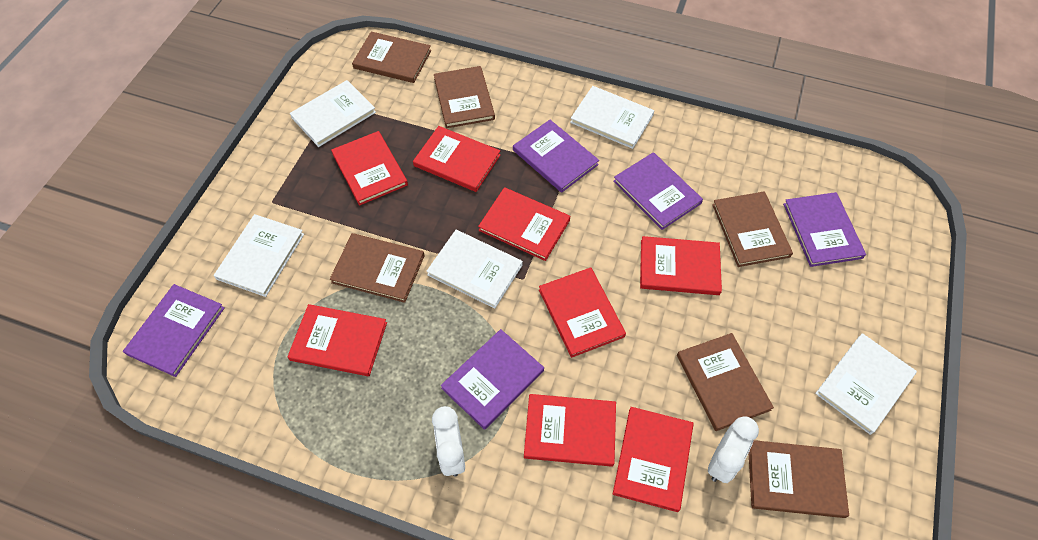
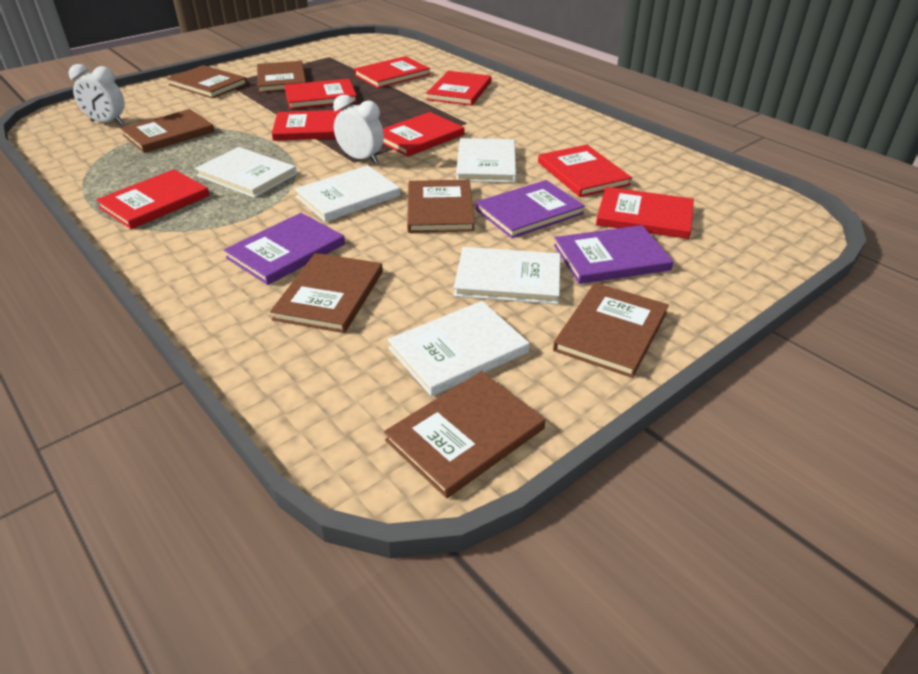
brown book: [330,233,425,303] [352,32,431,83] [434,66,495,128] [677,333,774,431] [712,191,793,267] [749,440,849,518] = 6 -> [120,109,215,153] [167,65,248,98] [257,61,306,93] [270,253,383,333] [384,371,545,498] [407,180,475,233] [553,283,669,378] = 7
purple book: [123,284,225,377] [441,329,544,430] [513,120,599,193] [613,152,703,230] [783,192,866,267] = 5 -> [224,213,345,285] [476,180,585,238] [554,225,674,284] = 3

